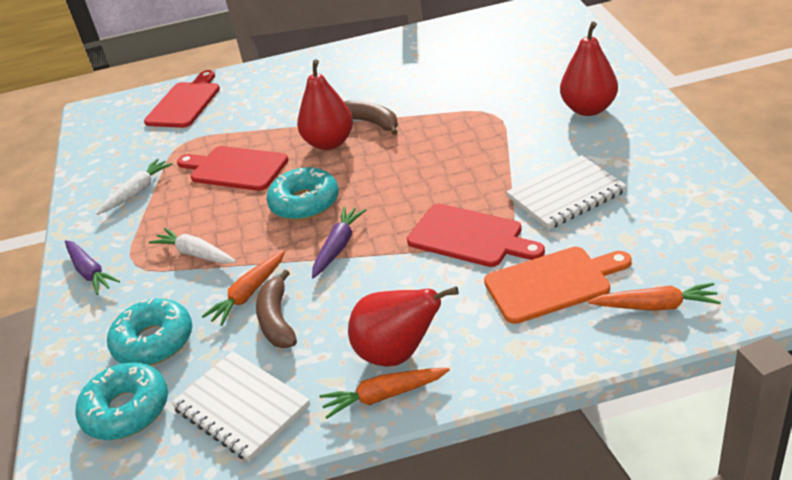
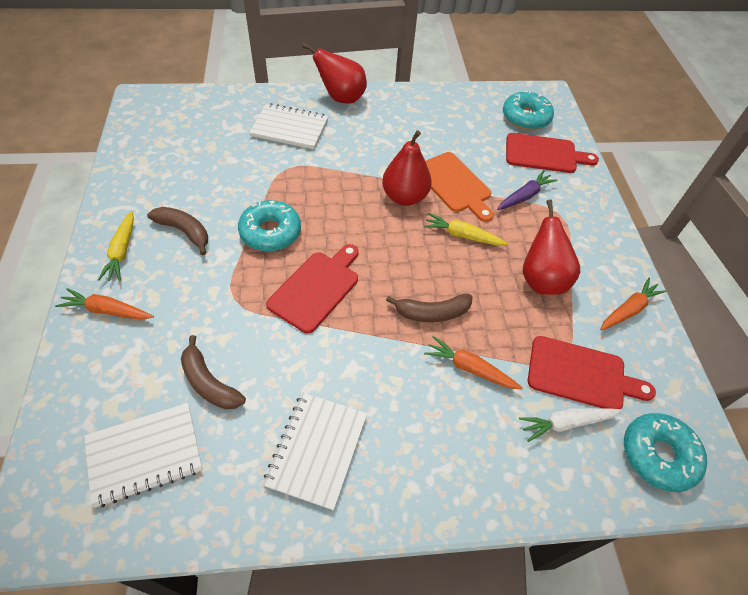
brown banana: [256,270,297,348] [344,100,398,135] = 2 -> [147,207,208,255] [181,335,246,409] [386,294,472,322] = 3
purple carrot: [65,240,120,295] [312,206,366,278] = 2 -> [497,170,558,210] = 1
white carrot: [96,158,173,215] [149,228,236,264] = 2 -> [519,408,622,442] = 1
white notebook: [171,351,310,462] [506,155,627,229] = 2 -> [84,403,203,508] [249,103,329,149] [263,392,367,510] = 3
yellow carrot: none = 0 -> [98,211,134,281] [423,213,509,246] = 2

